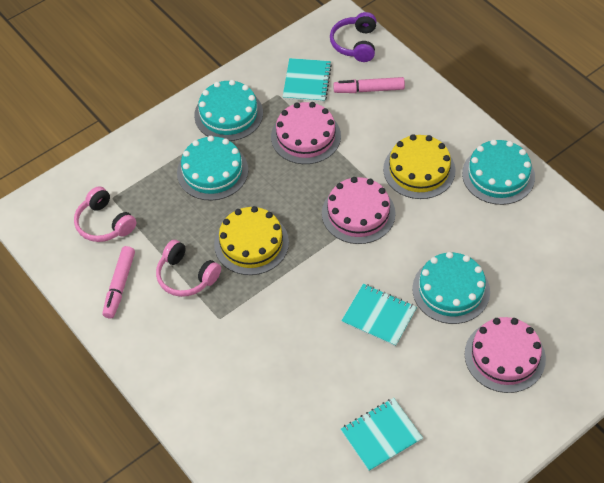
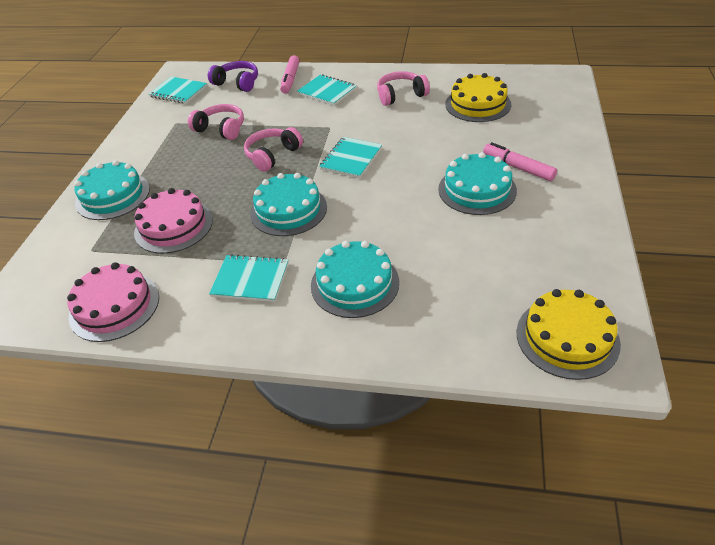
pink cake: [271,102,341,164] [322,177,396,244] [465,317,546,393] = 3 -> [67,262,159,342] [134,188,213,253] = 2
pink headphones: [74,186,136,242] [156,240,221,297] = 2 -> [188,104,244,140] [244,127,303,172] [377,71,430,106] = 3
turquoise notebook: [283,58,332,102] [341,284,417,347] [341,398,423,472] = 3 -> [149,77,207,104] [209,254,288,302] [297,74,357,106] [319,137,382,178] = 4

